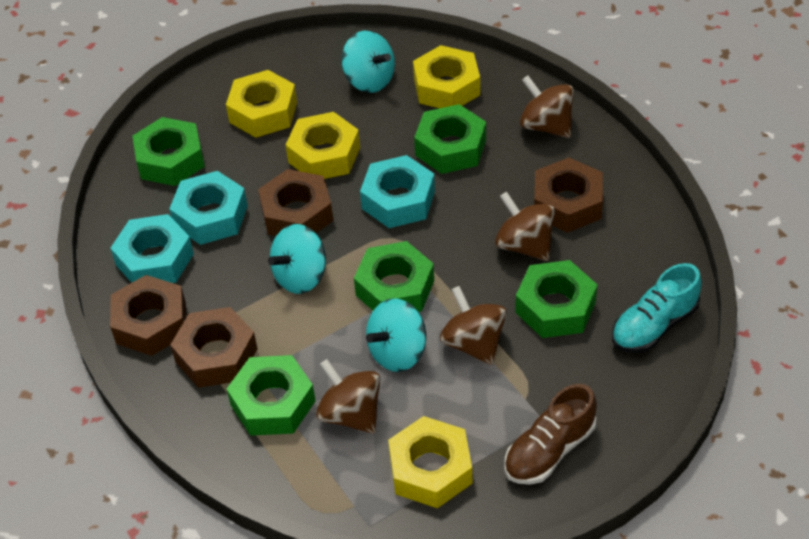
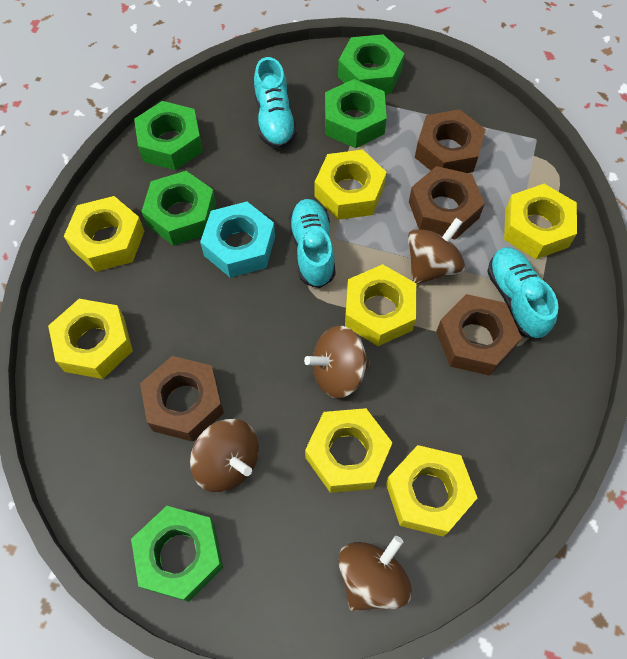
brown shoe: [505,384,597,485] = 1 -> none = 0
turquoise nut: [111,214,194,283] [169,171,248,245] [360,155,435,228] = 3 -> [200,202,275,278] = 1
turquoise shoe: [612,263,702,353] = 1 -> [254,57,297,149] [289,199,335,288] [487,247,558,340] = 3
turquoise spinning top: [268,224,326,294] [341,31,395,93] [366,298,426,372] = 3 -> none = 0
yellow nut: [226,70,297,138] [286,112,360,179] [388,416,472,508] [413,45,480,108] = 4 -> [48,299,133,379] [64,196,144,272] [305,408,393,493] [315,150,387,220] [345,264,416,346] [386,445,477,537] [504,184,577,259] = 7

